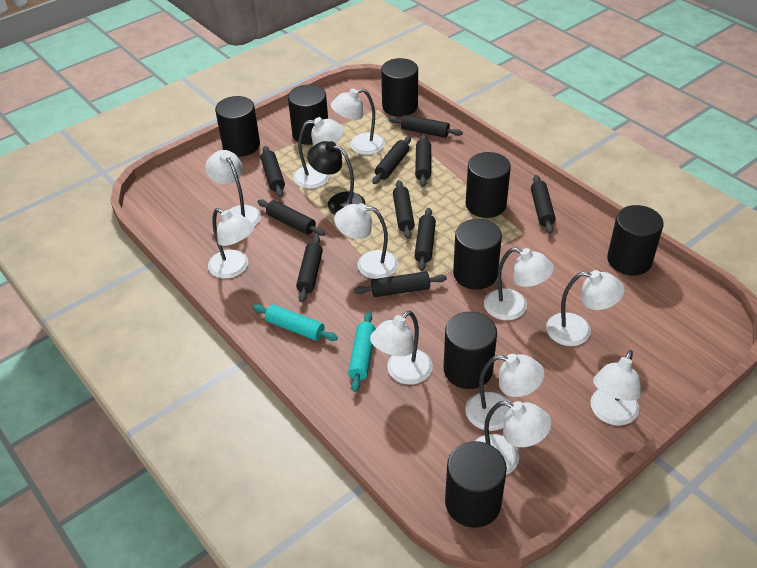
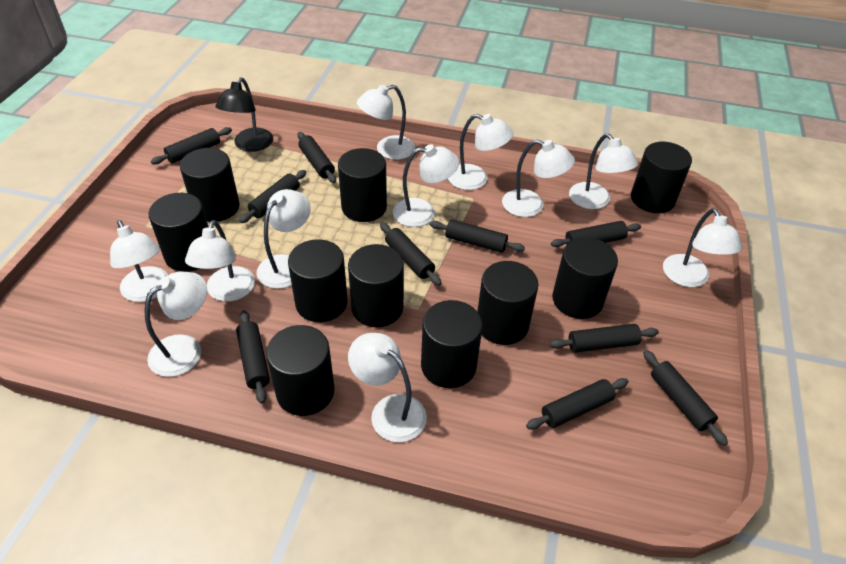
black cylinder: [215,96,260,157] [288,85,328,145] [381,58,418,117] [444,312,497,389] [445,441,507,528] [453,219,502,290] [466,152,511,218] [607,205,664,275] = 8 -> [148,193,208,272] [180,148,240,222] [266,325,334,416] [288,239,348,322] [338,148,387,222] [348,244,404,327] [421,300,482,388] [477,261,538,345] [552,237,618,319] [631,142,692,213] = 10
turquoise rolling pin: [253,304,338,341] [348,312,375,392] = 2 -> none = 0

